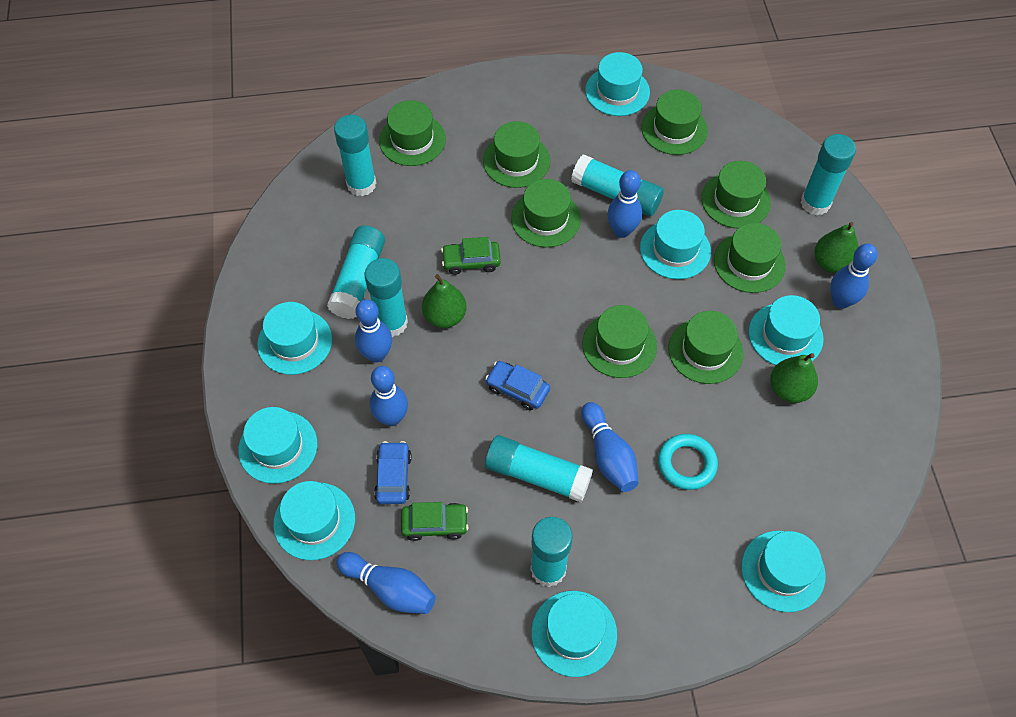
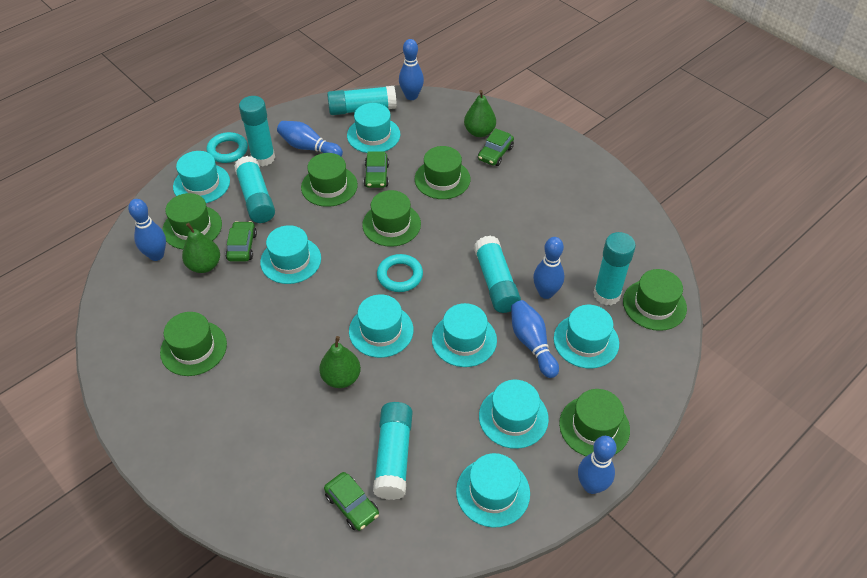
blue car: [374,441,412,504] [485,361,550,410] = 2 -> none = 0
green car: [401,502,468,541] [441,237,501,275] = 2 -> [225,221,257,261] [324,472,379,531] [364,151,389,188] [478,128,514,166] = 4
green hat: [379,100,446,166] [483,121,550,188] [511,179,581,247] [582,305,657,378] [641,90,708,155] [668,311,744,384] [701,161,771,228] [714,223,786,293] = 8 -> [160,312,227,376] [162,193,222,249] [301,153,358,207] [362,190,421,247] [415,146,470,199] [559,389,630,456] [623,269,687,331] = 7
turquoise glue stick: [327,226,385,319] [334,115,376,196] [365,258,408,337] [485,435,593,502] [530,517,573,587] [571,155,664,216] [800,134,856,216] = 7 -> [234,156,275,223] [239,96,275,166] [327,86,397,115] [373,402,412,500] [474,236,521,313] [593,232,636,305] = 6
turquoise ring: [658,434,718,490] = 1 -> [207,132,248,163] [377,254,423,292] = 2

